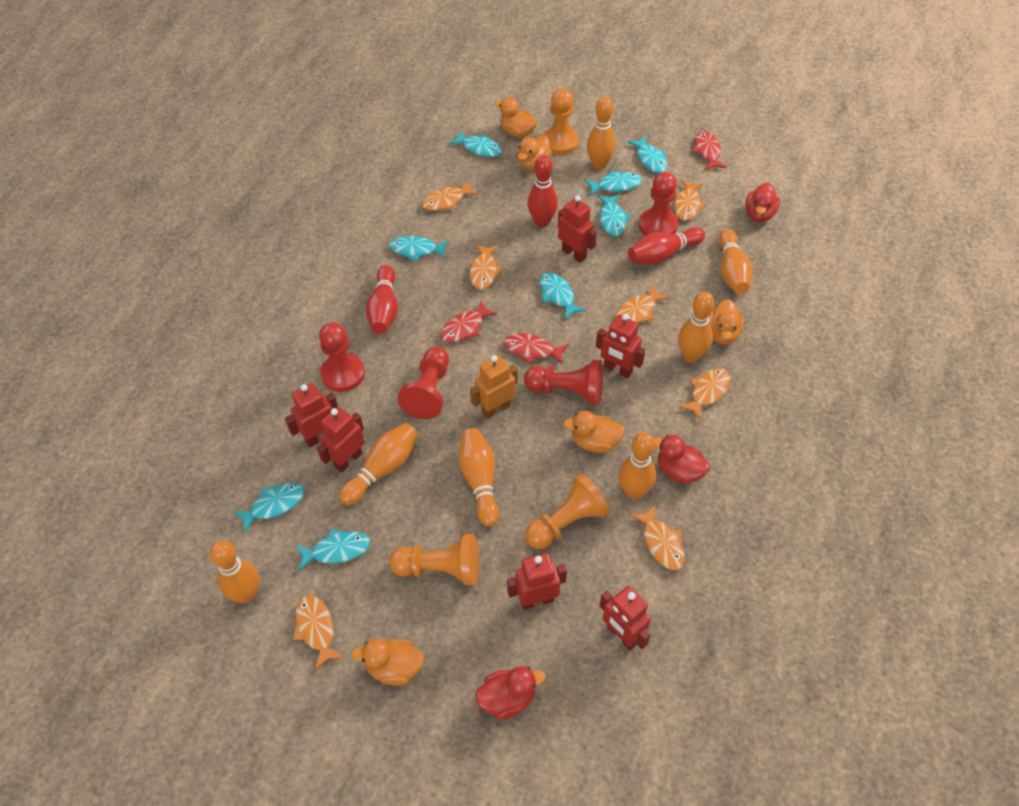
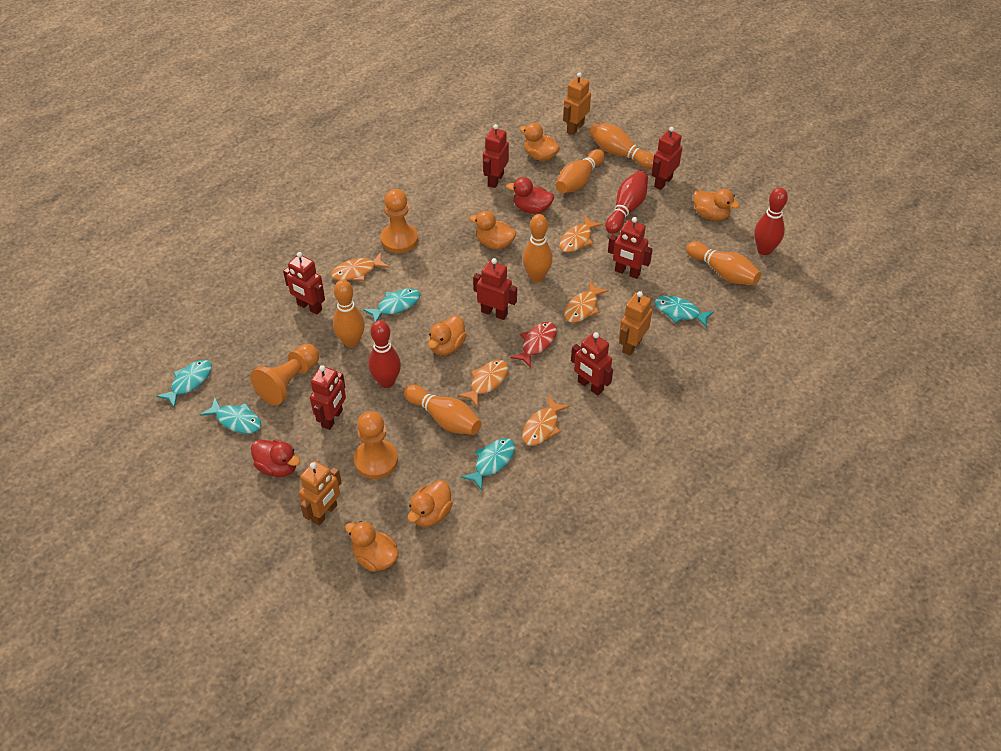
orange bowling pin: [210,541,260,603] [339,423,418,505] [459,428,499,527] [587,97,616,169] [618,432,656,500] [678,292,714,363] [719,229,753,294] = 7 -> [333,280,365,348] [404,385,481,435] [523,214,552,282] [556,149,605,193] [589,122,654,169] [686,241,761,285] = 6
orange duck: [351,639,424,686] [495,97,537,138] [518,134,552,170] [563,411,625,453] [709,299,744,345] = 5 -> [345,521,399,572] [408,480,453,527] [428,315,467,355] [469,211,516,249] [520,123,560,161] [693,189,740,221] = 6
orange fish: [293,595,345,670] [422,181,478,211] [469,244,503,290] [615,285,669,323] [630,505,685,571] [674,180,706,221] [678,368,730,420] = 7 -> [331,253,389,281] [458,360,508,408] [522,396,570,446] [559,215,603,253] [564,281,609,323] = 5
orange robot: [470,355,518,419] = 1 -> [299,461,342,526] [563,72,591,135] [619,291,652,356] = 3
red duck: [475,666,546,720] [653,435,710,484] [745,183,780,222] = 3 -> [251,439,300,477] [507,177,554,214] = 2
red fish: [440,301,498,343] [504,333,569,365] [692,131,727,170] = 3 -> [510,322,557,368] = 1
red pawn: [319,322,365,392] [397,347,449,419] [524,360,603,405] [639,172,678,236] = 4 -> none = 0
red robot: [285,383,338,447] [317,407,365,473] [507,553,567,610] [558,196,597,263] [596,314,645,378] [600,586,651,650] = 6 -> [283,252,325,315] [310,365,346,430] [473,258,517,320] [483,124,509,188] [571,332,613,396] [608,217,653,279] [652,127,682,190] = 7
turquoise fish: [233,483,305,533] [296,529,370,571] [389,236,450,261] [449,130,502,157] [540,272,586,320] [585,171,642,196] [597,194,631,236] [627,136,667,173] = 8 -> [156,360,212,408] [200,398,261,434] [363,288,421,322] [461,438,515,491] [655,295,714,328] = 5

